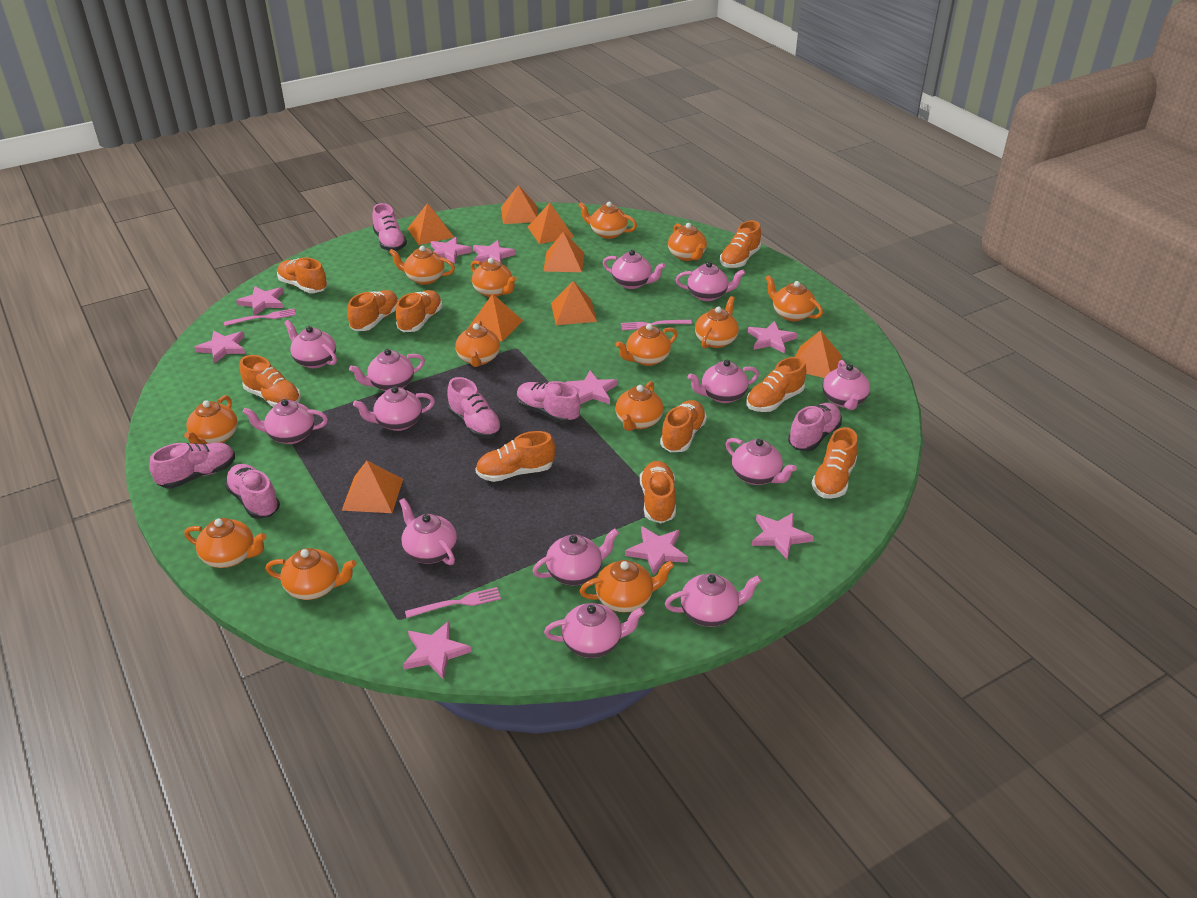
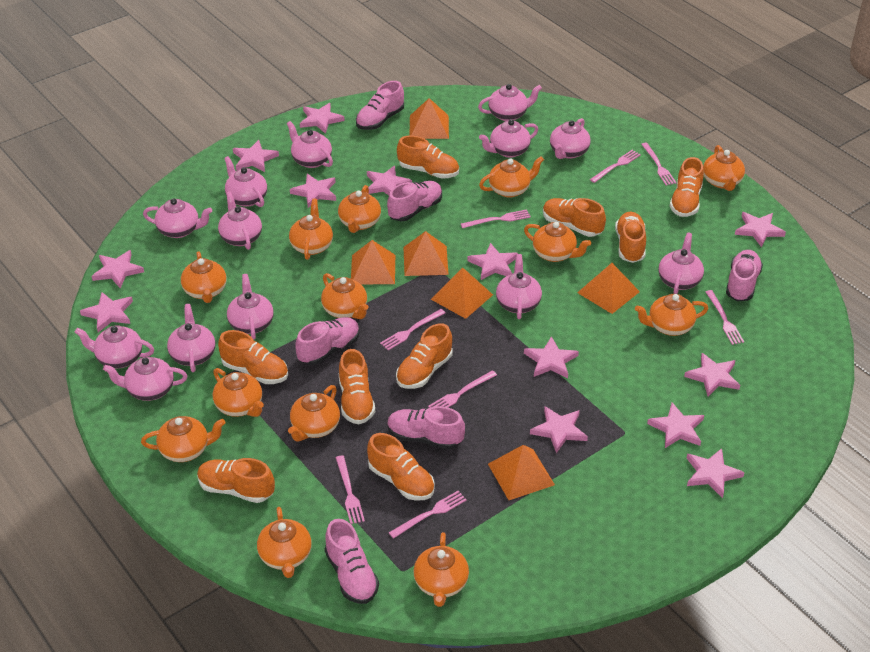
orange pyramid: [341,461,403,513] [407,203,454,245] [469,294,523,341] [501,185,538,224] [528,203,574,244] [543,231,584,272] [551,281,597,325] [795,330,842,378] = 8 -> [351,240,395,284] [403,231,449,276] [410,98,449,139] [431,267,493,319] [488,445,555,500] [577,263,640,314] = 6
orange shoe: [239,355,301,407] [277,258,327,293] [347,290,398,331] [396,290,442,332] [475,431,555,482] [640,461,676,523] [660,400,707,452] [720,220,761,268] [746,357,806,412] [812,427,858,499] = 10 -> [197,458,275,503] [218,330,288,384] [339,349,375,424] [367,433,435,501] [396,323,453,389] [397,136,459,179] [543,198,606,237] [615,212,646,263] [669,157,704,217] = 9
pink fork: [224,308,296,326] [405,587,501,618] [621,320,692,330] = 3 -> [336,455,365,524] [380,309,445,351] [389,491,467,539] [428,370,497,408] [461,209,531,228] [590,150,641,183] [641,143,676,185] [706,290,744,345] = 8
pink star: [194,331,245,363] [236,286,284,315] [403,621,472,680] [431,237,472,264] [473,240,516,263] [565,371,618,404] [625,526,688,575] [748,321,798,354] [752,512,814,559] = 9 -> [80,292,133,332] [92,250,144,288] [233,140,279,172] [290,174,336,208] [300,103,345,134] [367,166,412,195] [467,243,518,280] [524,336,579,378] [530,406,588,453] [647,403,704,448] [684,353,740,397] [687,448,745,498] [735,212,786,247] = 13

